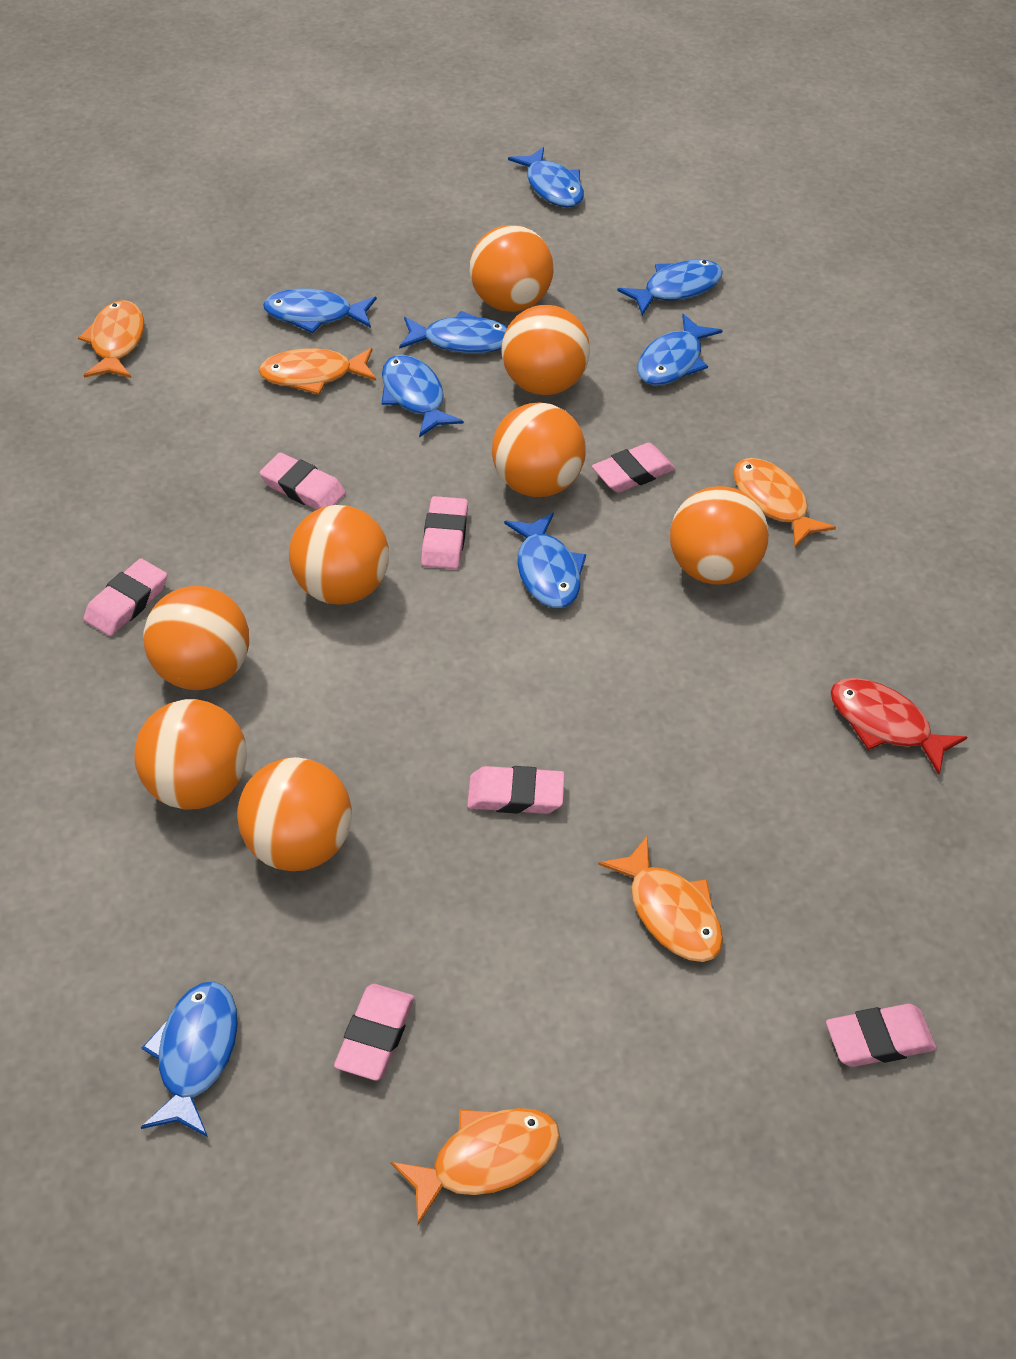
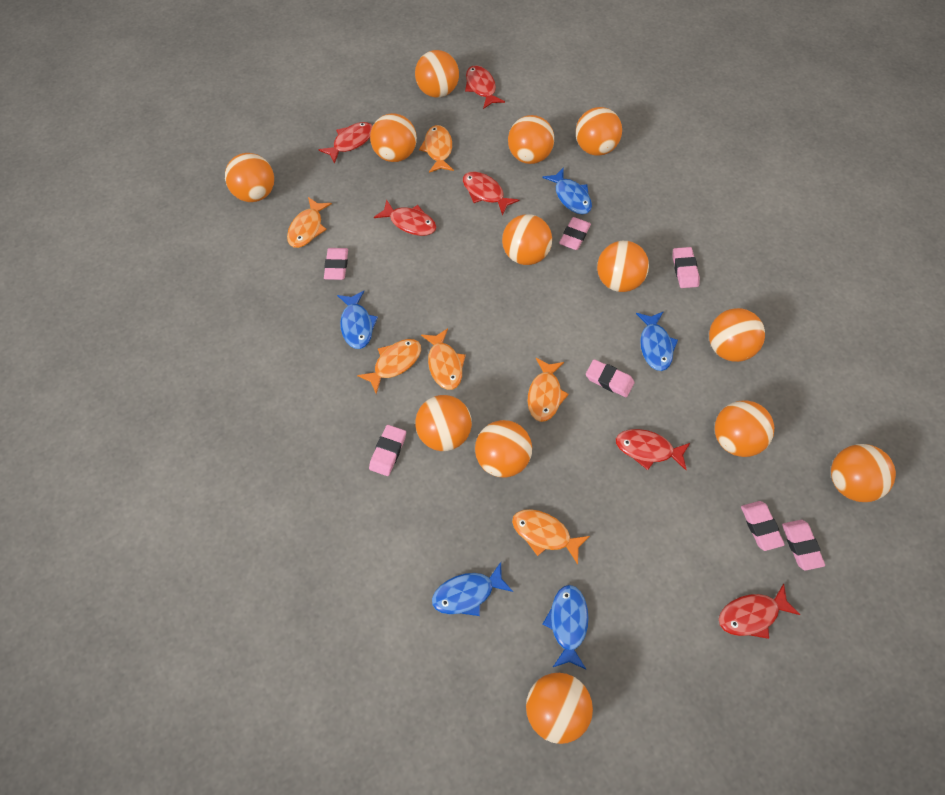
blue fish: [141,981,238,1137] [263,289,377,333] [381,355,464,437] [399,311,507,353] [504,513,586,608] [508,147,584,207] [617,260,723,315] [637,314,723,386] = 8 -> [337,291,378,349] [432,562,513,616] [543,167,592,215] [543,585,589,669] [636,311,678,371] = 5
orange ball: [134,699,247,809] [143,586,249,690] [237,757,352,871] [289,505,389,605] [469,225,554,312] [492,403,586,497] [501,305,590,395] [670,486,769,585] = 8 -> [225,153,274,202] [370,113,417,162] [415,50,459,98] [415,395,472,451] [475,420,532,477] [502,214,552,265] [508,115,554,164] [526,673,593,744] [576,107,622,156] [597,241,649,292] [709,308,765,362] [715,400,774,457] [831,444,896,502] = 13
orange fish: [78,300,144,378] [259,348,376,395] [391,1108,560,1225] [598,835,723,962] [733,458,836,548] = 5 -> [287,197,332,248] [357,339,421,394] [419,125,454,173] [421,328,466,390] [512,509,590,564] [527,358,569,422] = 6
red fish: [830,678,967,775] = 1 -> [318,122,372,164] [374,199,436,236] [463,171,519,216] [465,65,505,109] [616,429,690,470] [719,584,800,639] = 6

